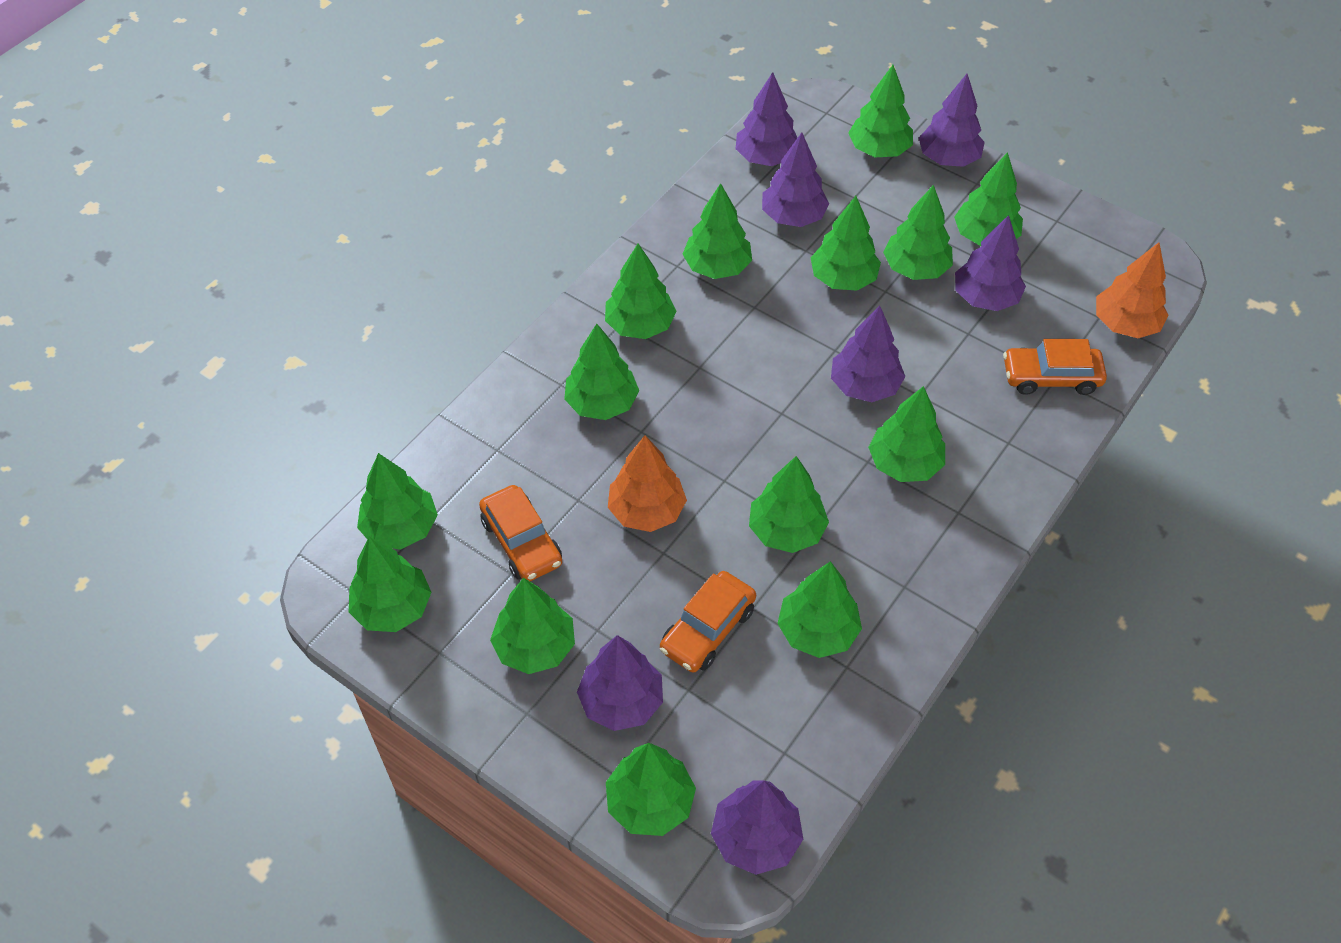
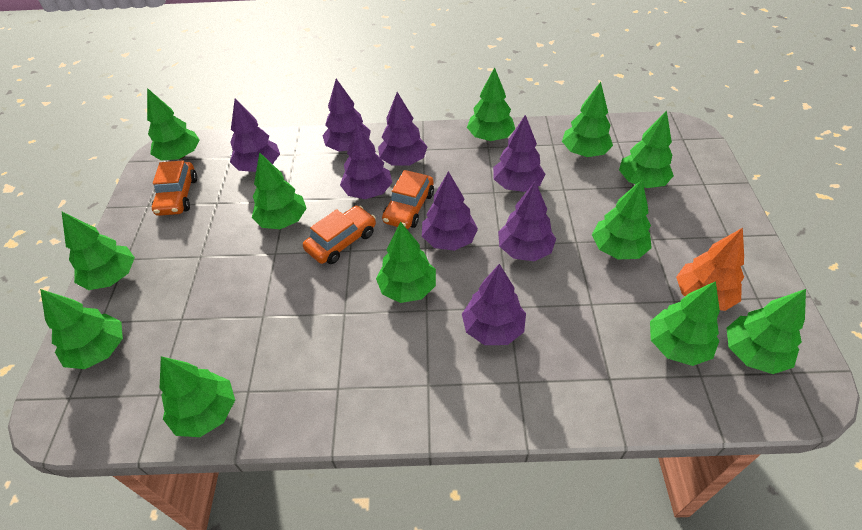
green tree: [349,537,432,632] [357,453,438,550] [490,578,575,674] [564,324,639,420] [605,244,677,339] [606,743,696,836] [683,183,752,279] [749,456,829,553] [777,561,862,658] [811,196,881,291] [848,65,913,157] [868,386,945,482] [883,185,953,280] [954,152,1023,246] = 14 -> [40,289,123,369] [61,211,135,290] [147,88,200,161] [160,356,235,437] [252,152,307,229] [376,222,436,303] [467,67,515,141] [562,82,613,157] [592,180,652,259] [619,110,674,188] [650,281,720,366] [727,289,806,374] = 12
orange tree: [608,435,687,532] [1096,242,1168,338] = 2 -> [676,228,744,311] = 1
purple tree: [577,635,663,731] [711,781,803,875] [735,72,797,166] [762,132,829,227] [831,306,905,402] [919,74,985,167] [955,215,1026,311] = 7 -> [230,99,280,172] [323,79,371,152] [340,124,392,199] [378,92,427,166] [422,171,478,251] [462,264,526,345] [493,115,545,192] [498,181,556,261] = 8

